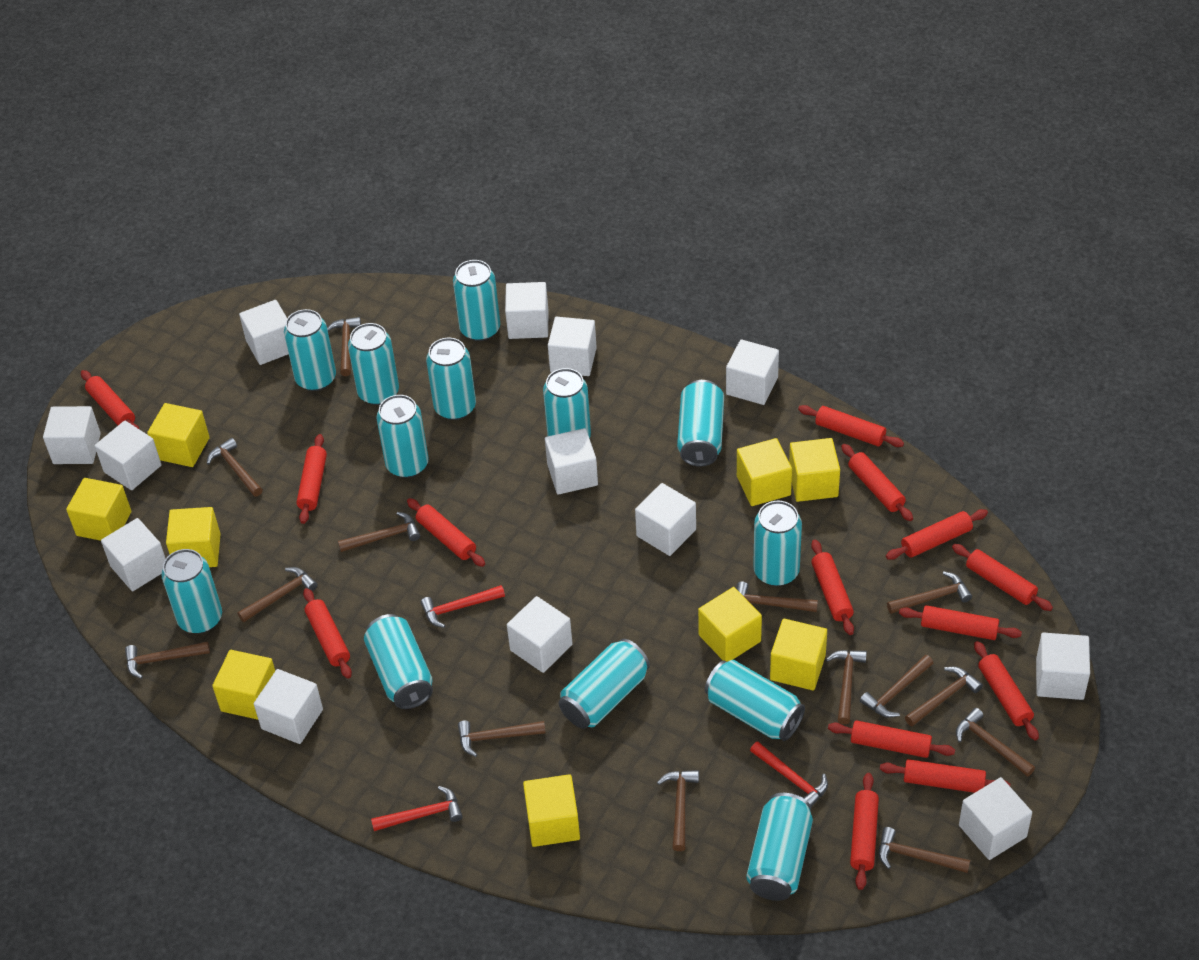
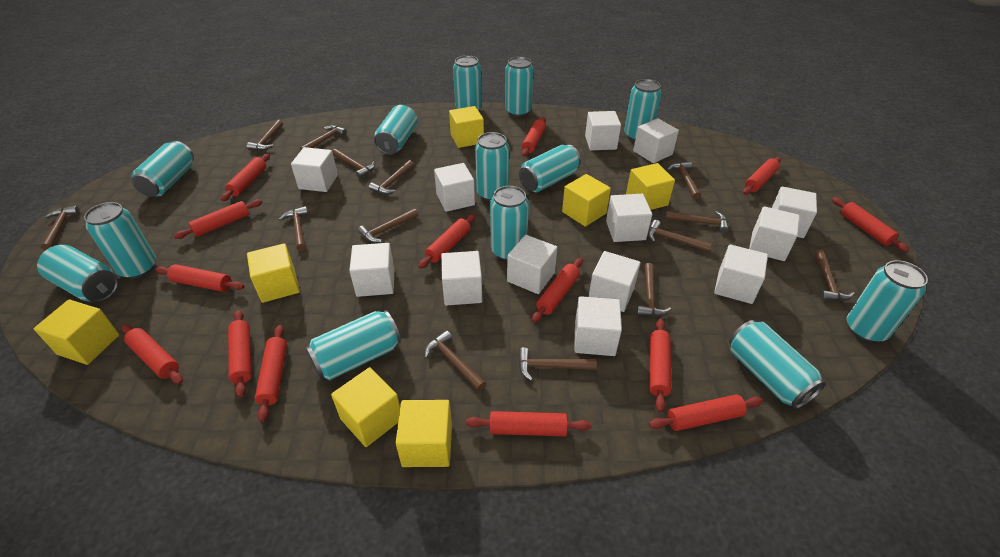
red hammer: [371,786,463,831] [421,585,505,628] [750,741,828,807] = 3 -> none = 0
yellow cube: [66,478,131,541] [147,403,210,467] [166,507,221,567] [212,650,275,720] [523,774,580,847] [698,587,762,662] [737,438,792,506] [770,618,827,690] [789,438,840,502] = 9 -> [34,299,119,365] [247,243,300,303] [331,367,400,447] [396,400,452,467] [449,106,484,148] [562,174,611,227] [626,163,675,210] = 7

